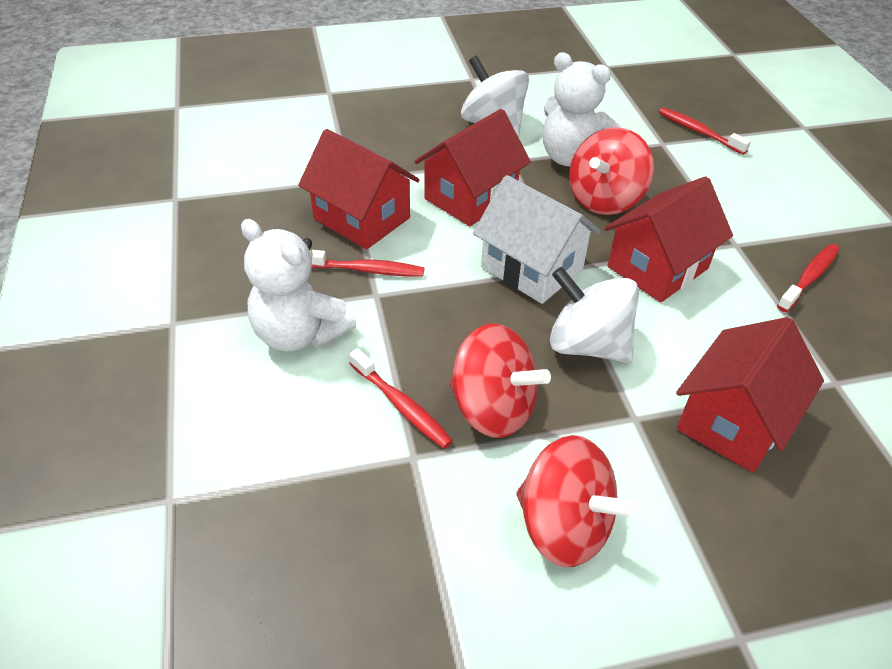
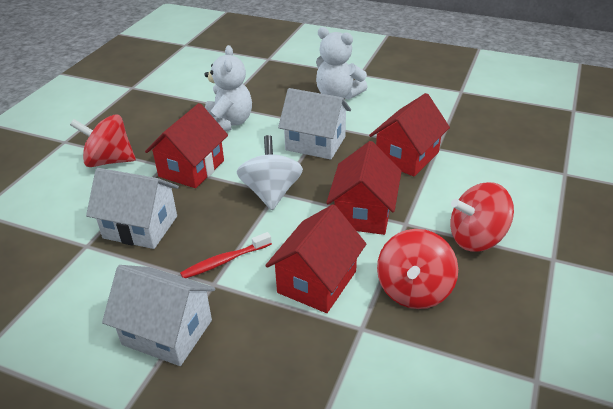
red toothbrush: [312,250,424,277] [349,348,453,449] [659,108,751,155] [777,244,840,312] = 4 -> [180,232,272,278] = 1
white house: [473,175,601,304] = 1 -> [86,168,179,249] [102,265,215,366] [278,88,351,160] = 3
white spinning top: [461,56,529,136] [550,267,639,363] = 2 -> [237,135,303,210] = 1

